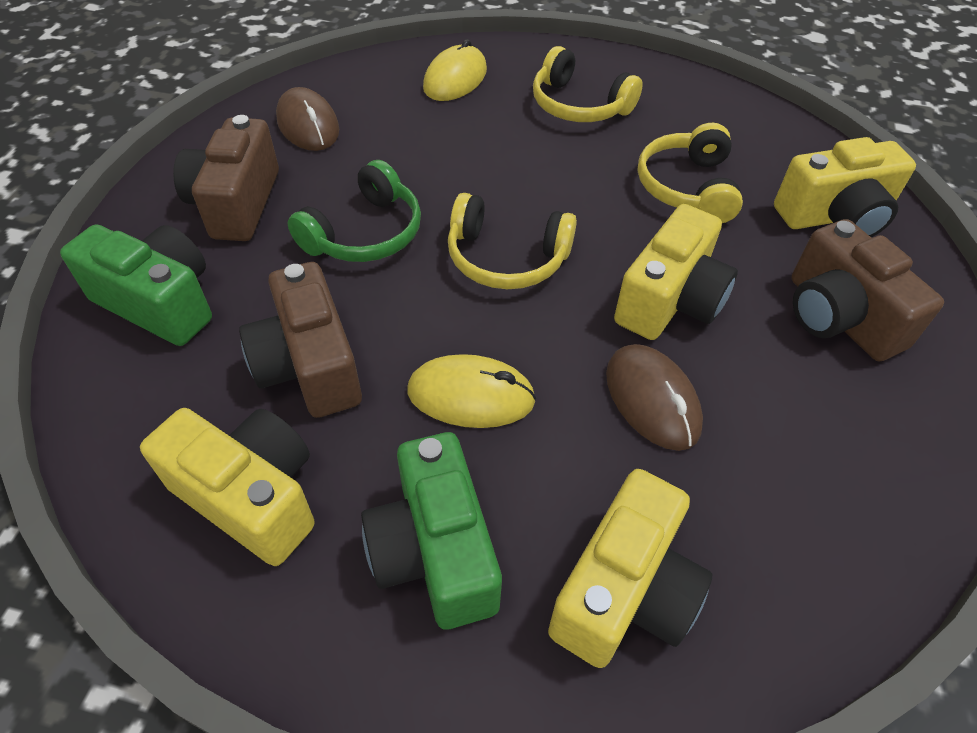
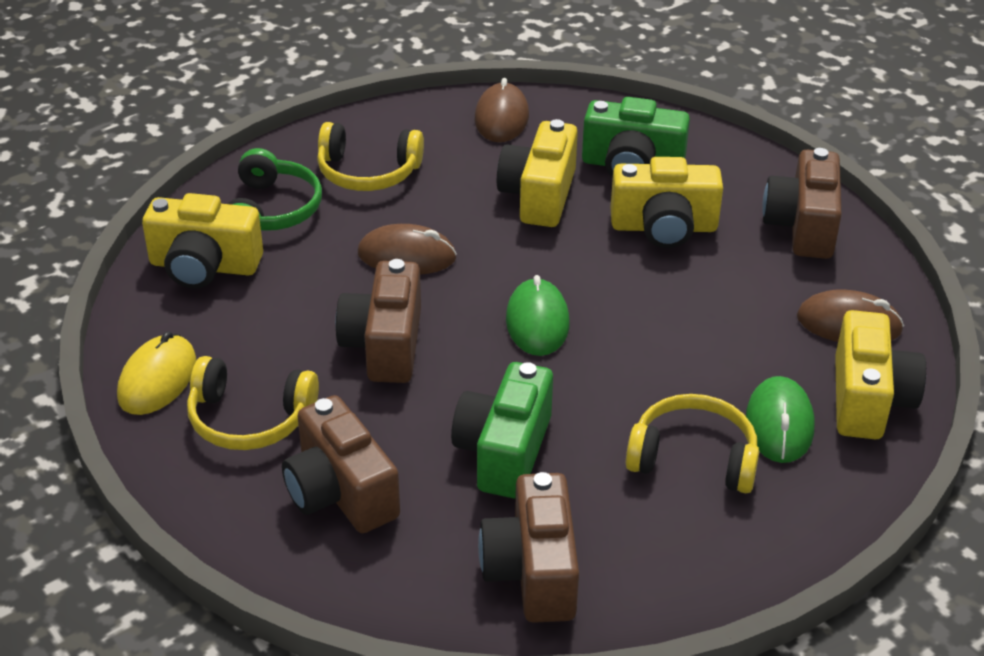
brown camera: [173,115,279,241] [239,262,362,418] [791,219,944,361] = 3 -> [282,395,400,533] [335,259,421,383] [478,472,579,623] [762,148,842,259] = 4
brown mouse: [276,87,339,151] [606,344,703,451] = 2 -> [358,224,457,274] [475,78,529,142] [797,290,904,342] = 3
green mouse: none = 0 -> [506,275,570,356] [746,376,815,463] = 2
yellow mouse: [408,354,536,428] [423,39,487,101] = 2 -> [117,331,196,415] = 1

